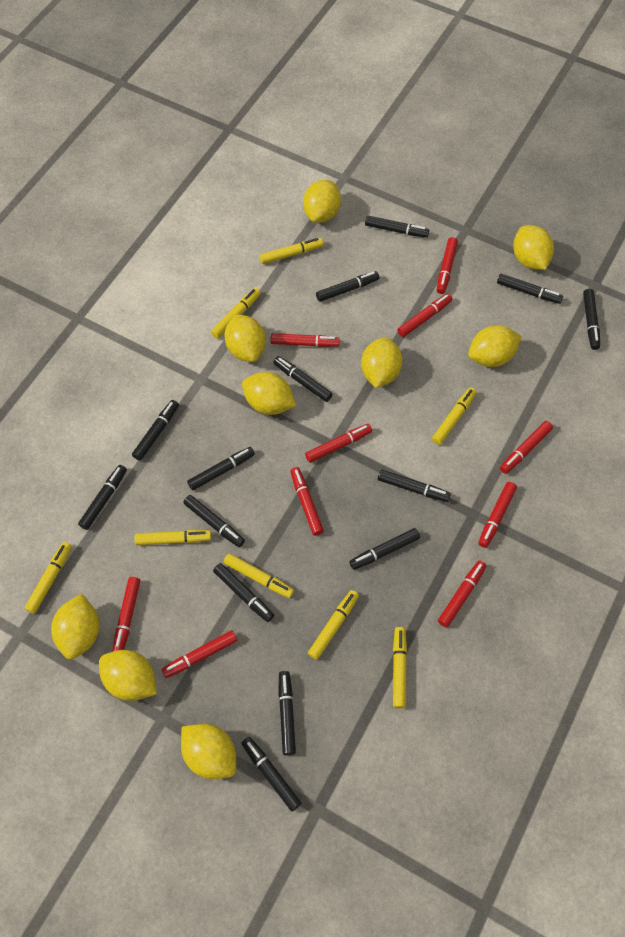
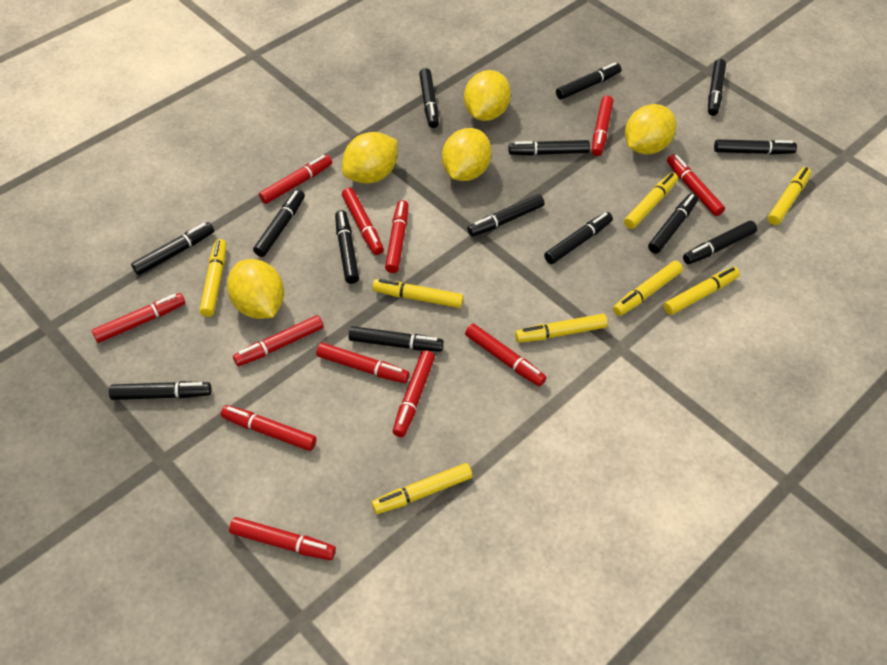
red marker: [112,577,140,652] [161,630,237,678] [271,333,339,347] [290,467,324,536] [305,424,372,463] [397,294,452,337] [437,237,458,294] [438,560,486,627] [478,482,517,548] [500,421,553,474] = 10 -> [92,293,185,343] [221,405,317,451] [229,517,336,560] [233,315,324,366] [259,155,332,204] [316,343,409,383] [342,188,384,255] [385,200,408,273] [393,350,435,437] [465,324,547,386] [592,96,613,156] [667,154,725,216] = 12
yellow lemon: [51,594,100,659] [99,650,157,701] [181,724,236,779] [225,315,266,362] [242,372,296,415] [303,180,341,223] [361,337,402,388] [468,325,521,367] [513,225,554,270] = 9 -> [227,259,284,319] [342,132,398,184] [442,128,492,181] [464,70,511,121] [625,104,676,155] = 5

